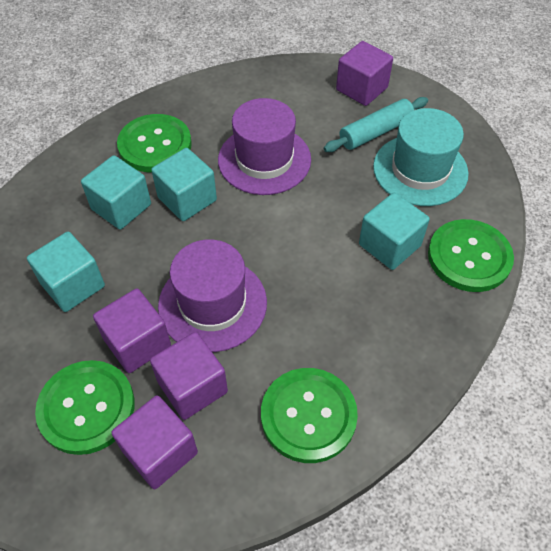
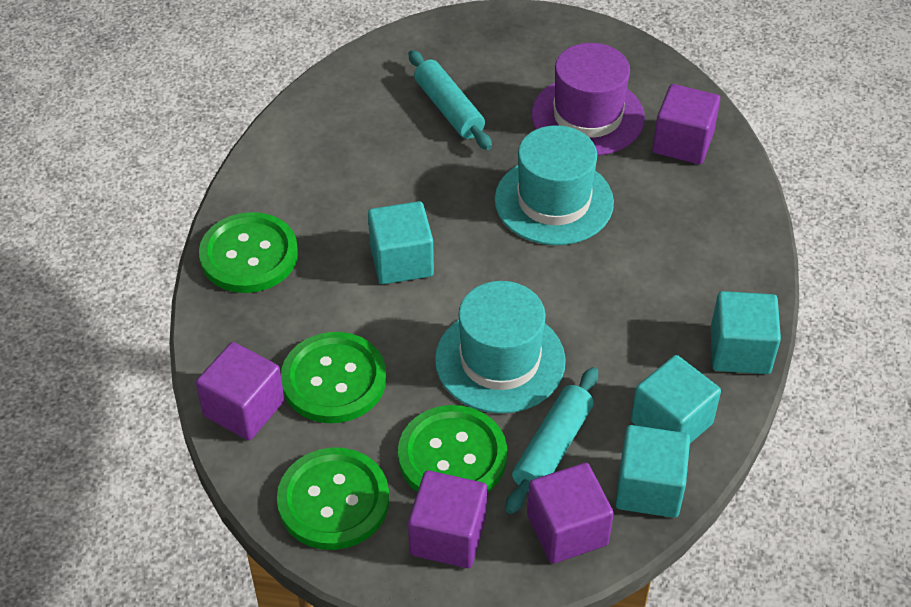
purple hat: [158,239,267,352] [218,98,311,195] = 2 -> [532,43,645,156] = 1
turquoise hat: [373,108,469,206] = 1 -> [435,281,566,414] [495,125,614,245] = 2
turquoise rolling pin: [324,97,428,152] = 1 -> [409,50,492,150] [506,367,598,514] = 2

